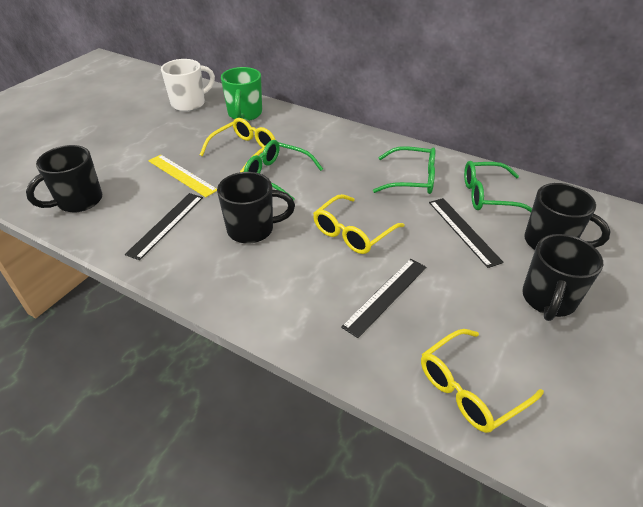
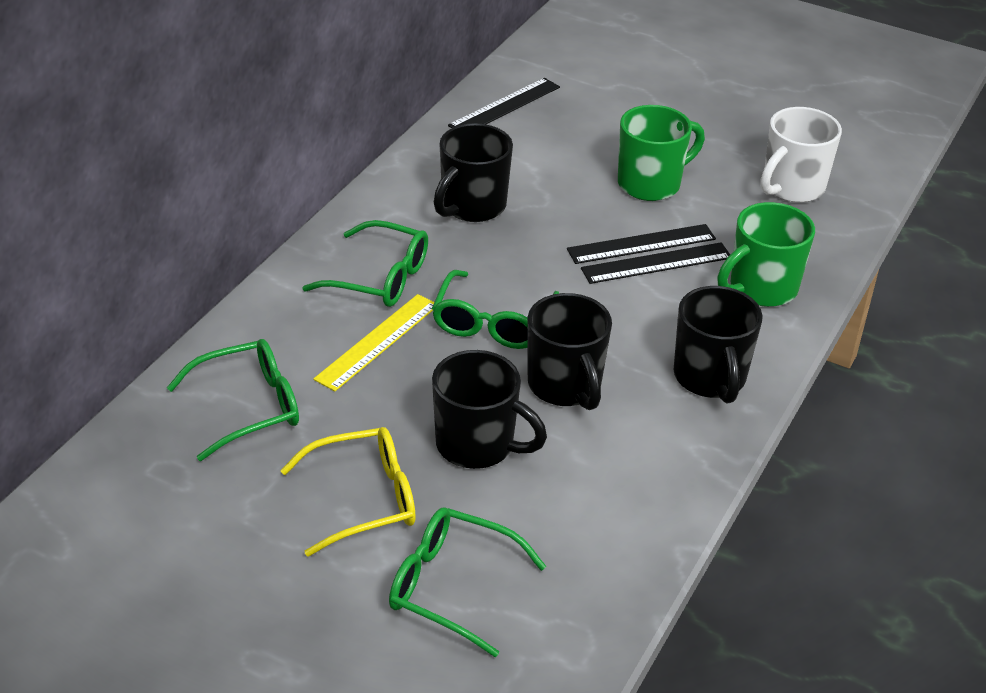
green glasses: [244,140,323,201] [373,146,435,194] [464,161,532,212] = 3 -> [167,339,299,461] [302,220,428,307] [389,507,546,657] [432,270,559,349] = 4
green mug: [221,67,262,121] = 1 -> [618,105,705,201] [717,202,815,307] = 2
yellow glasses: [200,118,275,172] [313,194,405,254] [421,329,544,433] = 3 -> [280,427,416,557] = 1

